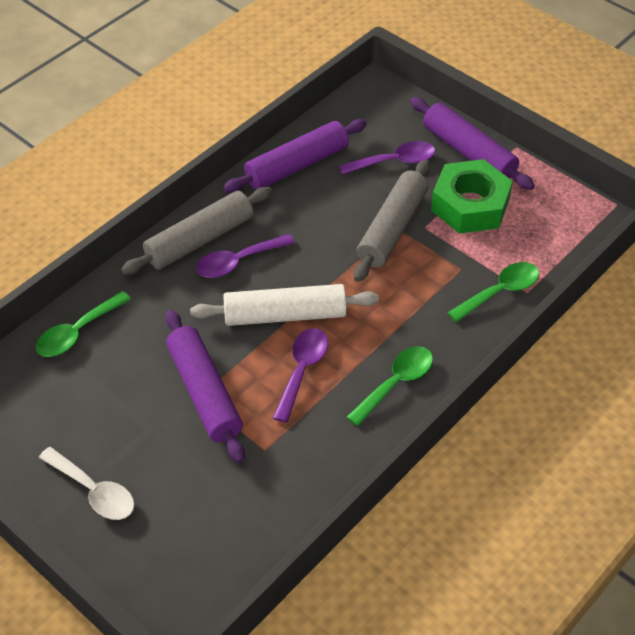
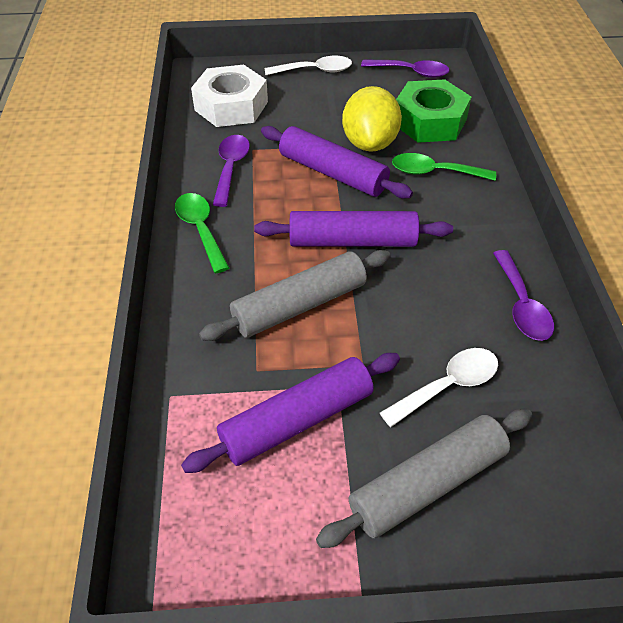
green spoon: [36,291,131,357] [347,346,433,426] [448,262,539,322] = 3 -> [175,193,229,273] [392,153,496,181] = 2
white nut: none = 0 -> [191,65,268,127] = 1
white rolling pin: [190,284,379,326] = 1 -> none = 0
white spoon: [39,447,135,520] = 1 -> [265,56,352,75] [380,348,498,427] = 2
yellow lemon: none = 0 -> [342,86,402,152] = 1

